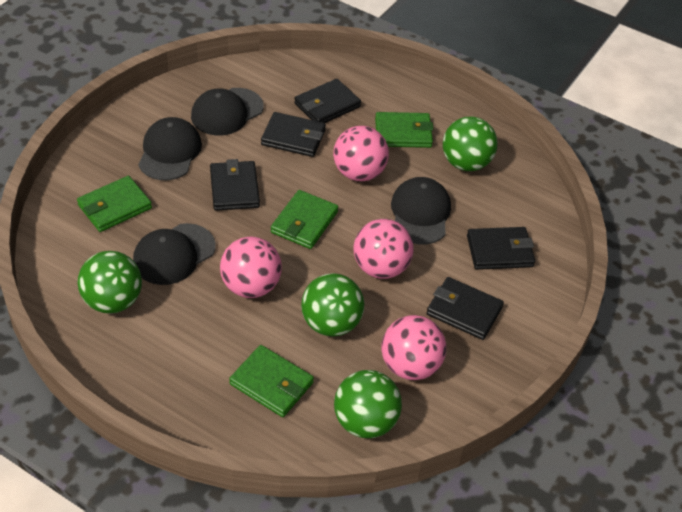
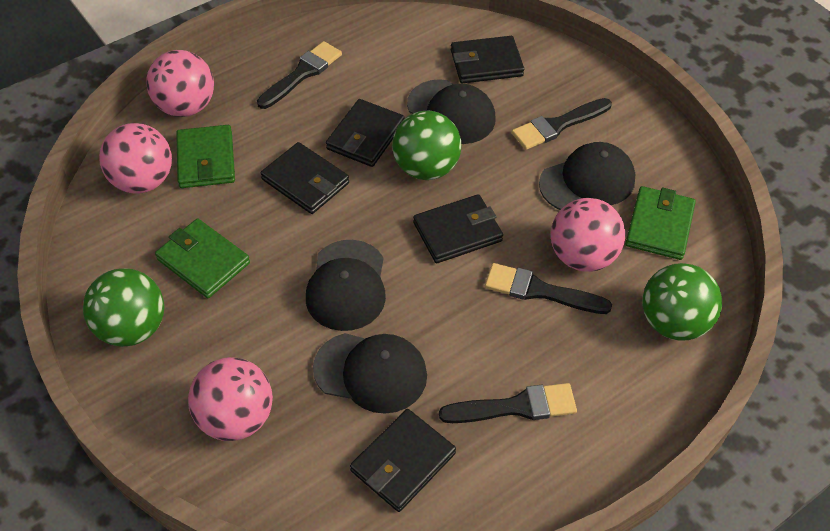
black brush: none = 0 -> [257,41,342,109] [439,383,577,423] [485,263,612,314] [512,98,612,150] = 4
green ball: [77,251,142,314] [301,273,364,336] [334,370,402,438] [443,116,498,171] = 4 -> [83,268,164,347] [392,110,462,180] [642,263,722,341] = 3
green wallet: [77,176,152,232] [229,345,314,417] [271,190,338,249] [375,112,434,148] = 4 -> [155,219,250,298] [176,125,235,188] [625,186,696,260] = 3

